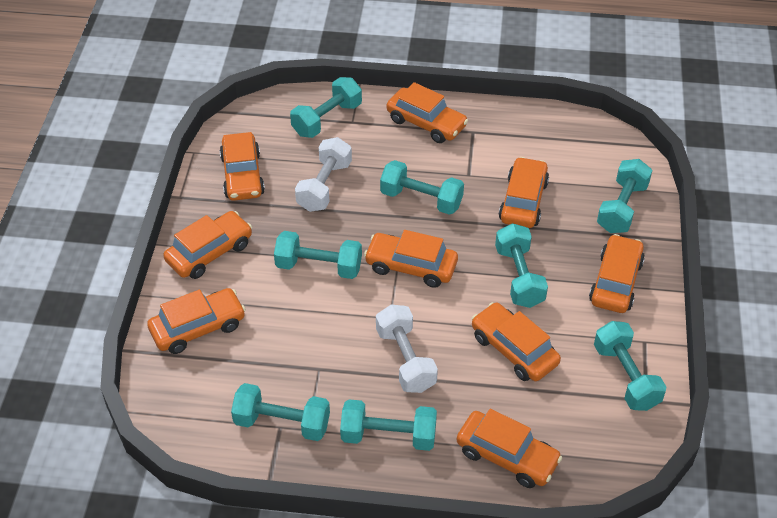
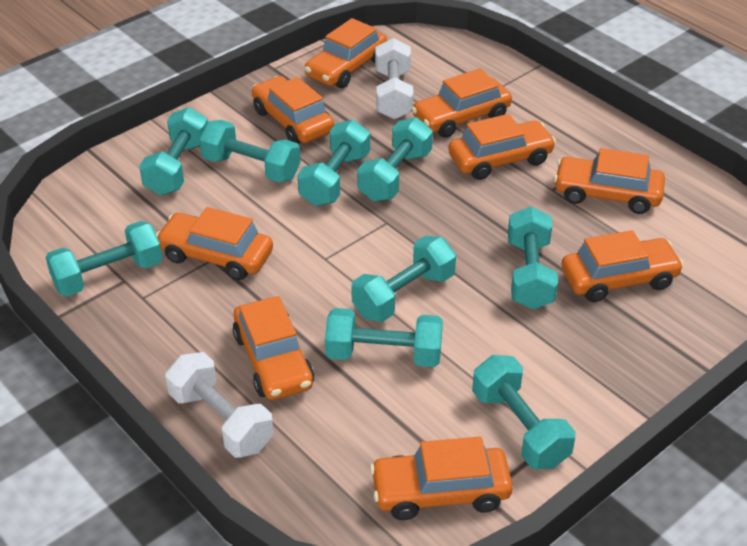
turquoise dumbbell: [231,383,330,441] [274,231,362,279] [290,77,362,138] [340,399,437,451] [380,160,464,215] [495,223,548,308] [594,321,666,411] [597,159,652,233] = 8 -> [46,221,163,296] [139,107,208,195] [199,120,301,183] [298,119,370,206] [325,308,443,367] [351,235,456,322] [357,117,433,202] [472,355,576,469] [508,206,558,309] = 9

